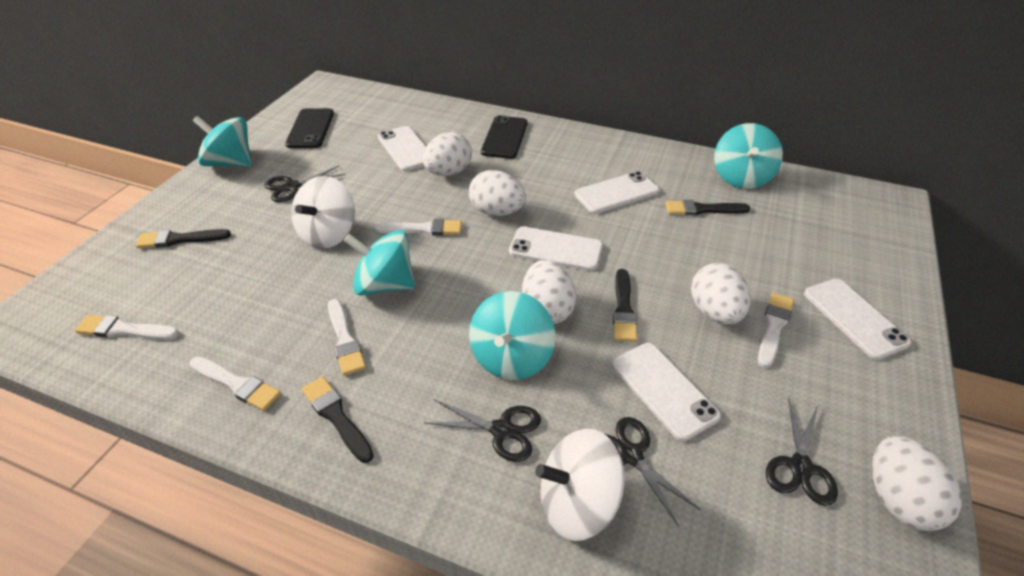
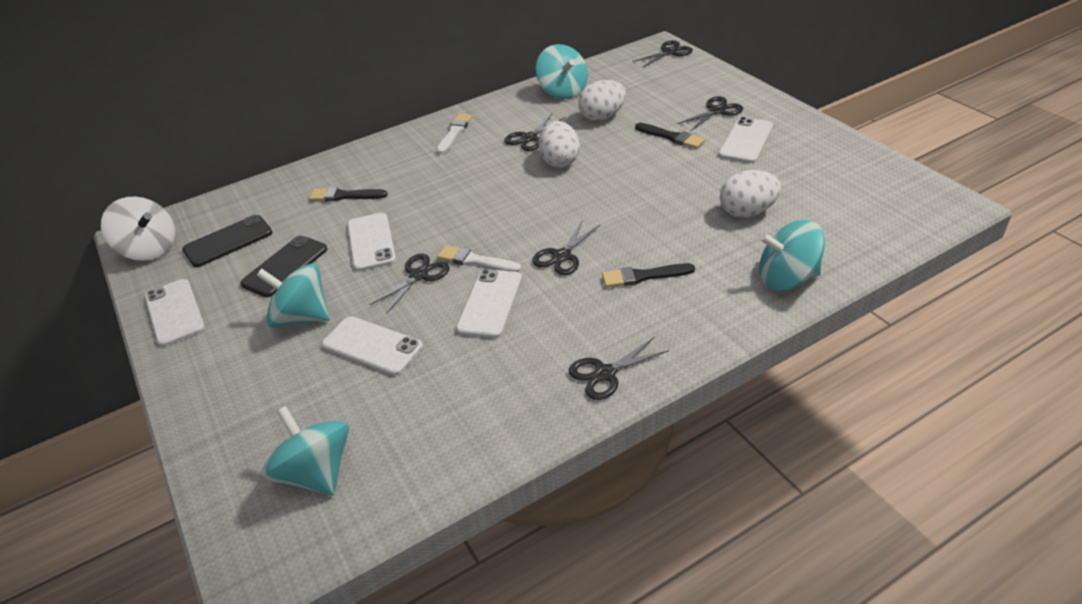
black brush: [136,229,231,248] [302,376,374,463] [613,269,637,342] [665,200,750,215] = 4 -> [309,187,388,201] [602,263,695,288] [635,123,705,149] = 3
black scissors: [264,166,346,202] [425,399,541,462] [605,417,701,527] [766,398,838,506] = 4 -> [369,254,450,314] [504,114,566,151] [532,220,600,275] [569,337,670,400] [632,40,693,68] [677,96,743,131] = 6
white brush: [75,315,179,340] [189,356,281,411] [328,299,366,376] [375,219,462,235] [758,293,794,368] = 5 -> [436,114,472,154] [437,245,522,272] = 2
white egg: [423,132,472,176] [469,170,526,216] [522,260,576,324] [691,263,751,324] [872,436,962,531] = 5 -> [538,121,580,168] [578,80,626,121] [720,170,781,218] = 3
white spinning top: [291,176,355,249] [535,429,625,541] = 2 -> [101,196,175,261] = 1

